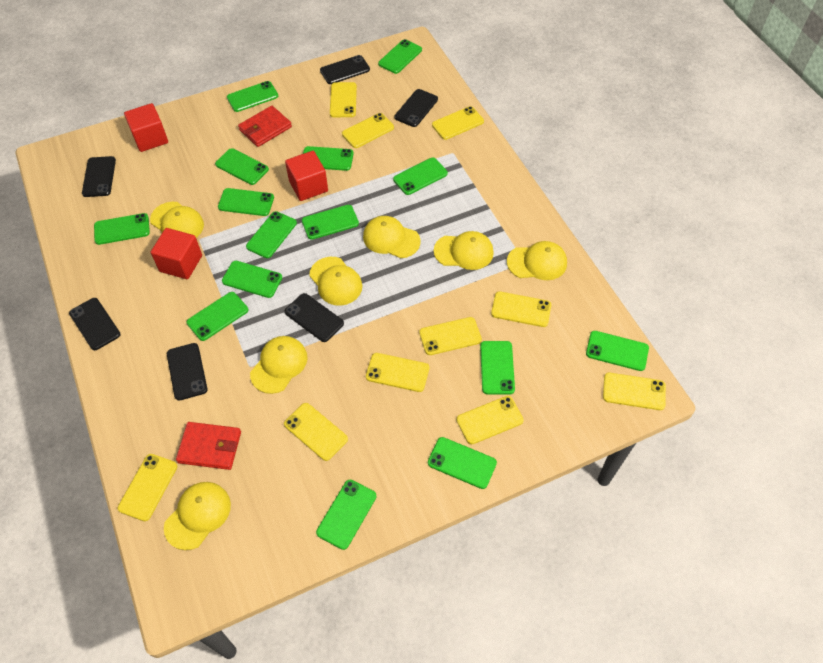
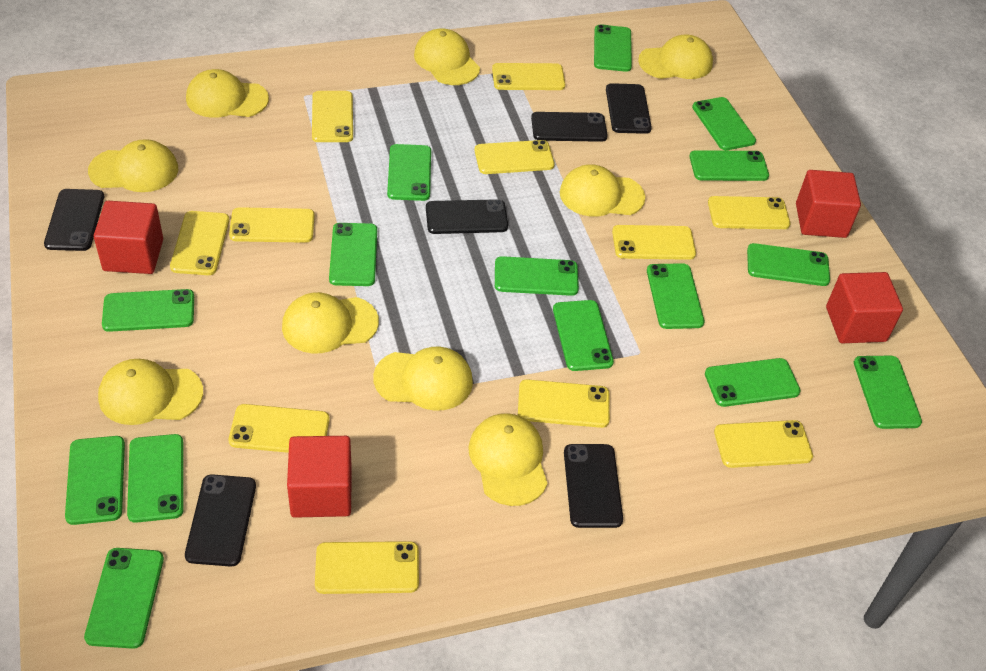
red cube: [124,103,168,152] [151,228,202,279] [285,151,328,201] = 3 -> [94,201,163,274] [287,436,352,518] [796,170,861,238] [826,272,903,344] = 4
red wallet: [176,422,241,470] [238,106,292,147] = 2 -> none = 0
yellow cap: [150,202,204,238] [164,482,231,550] [250,336,308,394] [309,257,362,306] [363,216,420,258] [434,231,494,270] [507,241,567,280] = 7 -> [88,139,178,192] [98,359,203,425] [186,69,269,118] [282,292,379,354] [373,347,473,411] [414,28,480,85] [468,413,548,506] [560,164,645,217] [638,35,713,79] = 9
yellow phone: [117,454,177,521] [284,403,348,461] [330,82,357,117] [342,113,394,148] [366,353,429,392] [419,317,482,355] [432,106,484,140] [457,396,524,444] [491,291,551,327] [603,373,666,410] = 10 -> [170,211,229,275] [229,207,315,243] [229,404,330,453] [312,91,353,142] [315,541,419,594] [474,140,555,174] [492,63,565,90] [518,379,610,428] [612,225,696,260] [708,196,790,229] [714,420,813,468] = 11

